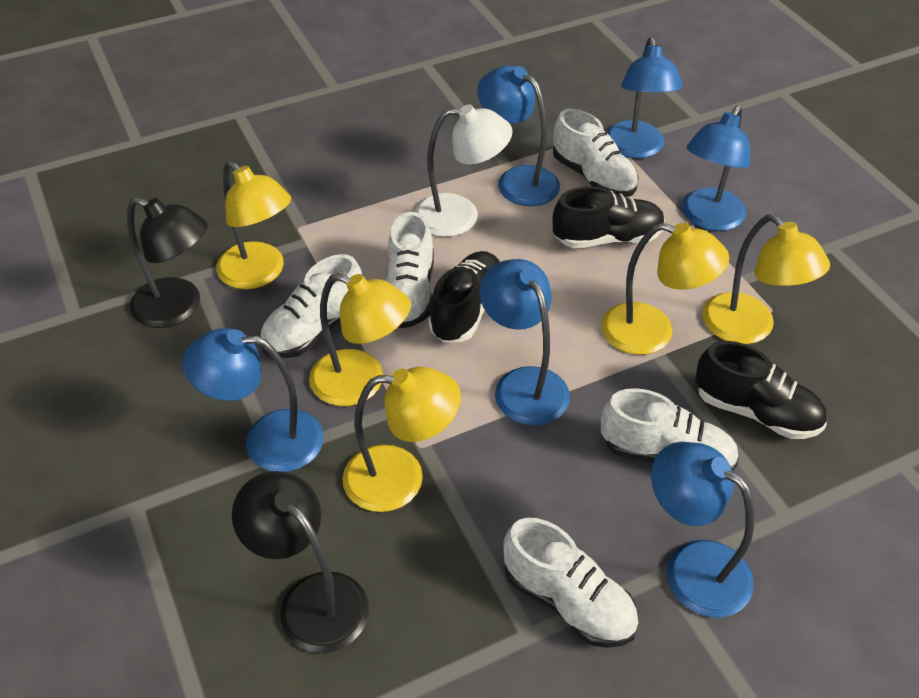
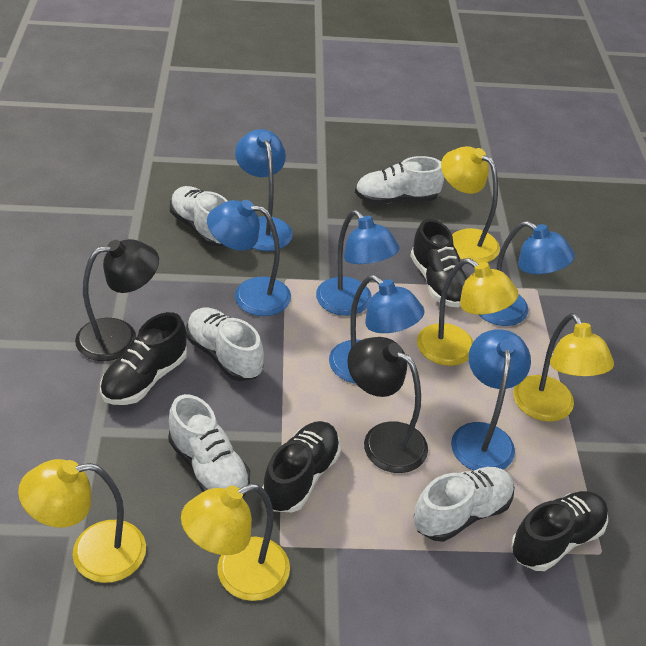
black shoe: [428,251,500,342] [553,186,665,248] [695,341,827,439] = 3 -> [100,312,187,405] [262,421,341,512] [410,219,467,307] [511,491,608,571] = 4
white lamp: [415,104,513,237] = 1 -> none = 0

